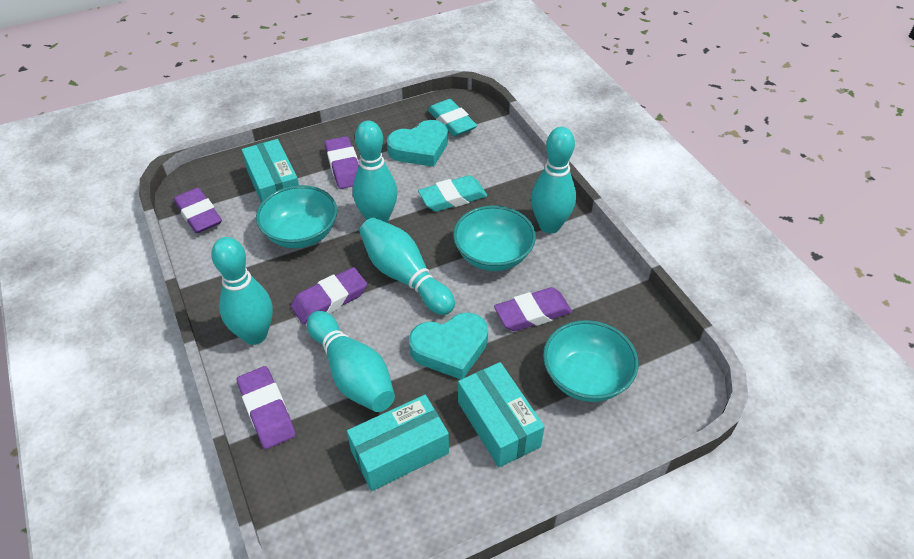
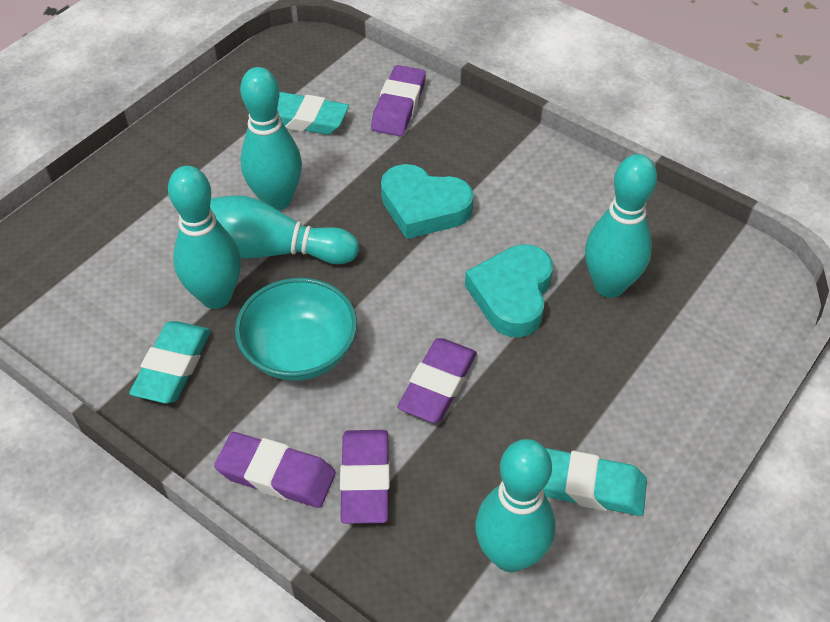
purple eraser: [174,188,222,234] [237,366,296,449] [291,267,367,324] [325,136,359,189] [494,287,572,331] = 5 -> [214,432,336,508] [340,430,390,524] [371,65,426,136] [397,338,477,423] = 4
turquoise bowl: [256,185,337,248] [453,205,536,271] [543,320,638,402] = 3 -> [235,278,357,381] = 1
turquoise box: [242,139,299,203] [347,395,449,491] [458,362,545,468] = 3 -> none = 0
turquoise eraser: [418,175,487,212] [427,99,477,137] = 2 -> [129,321,211,404] [277,92,349,135] [543,448,647,516] = 3

